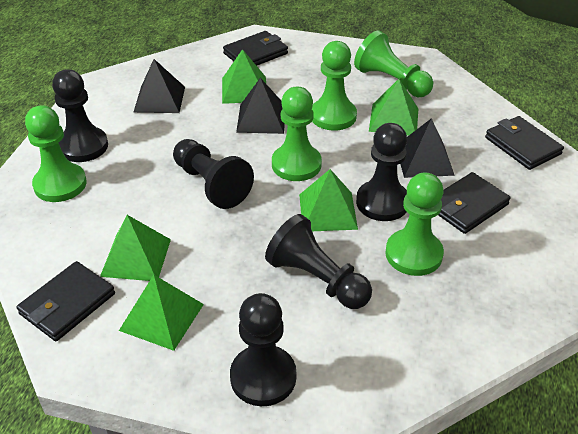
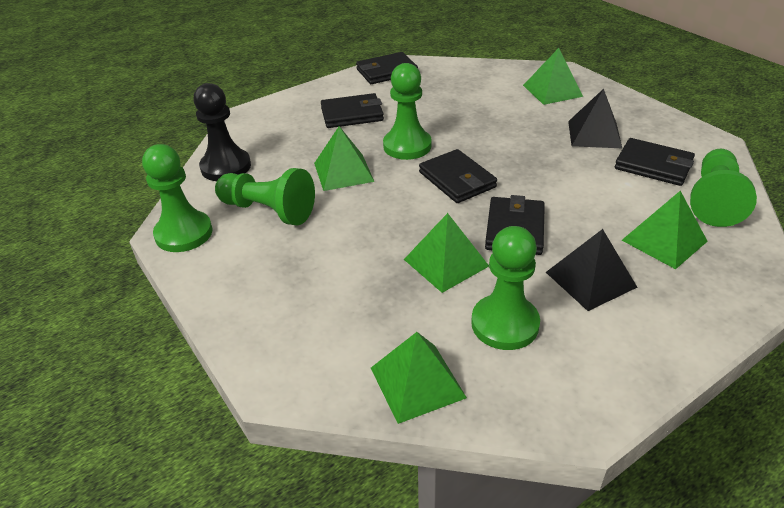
black pawn: [52,69,108,162] [173,139,254,209] [230,293,296,406] [265,214,372,309] [356,123,407,221] = 5 -> [193,83,251,181] = 1
black pyramid: [133,59,185,113] [236,78,285,134] [401,118,455,178] = 3 -> [546,229,638,311] [568,89,622,148] = 2
black wallet: [17,261,115,341] [223,31,288,66] [438,172,510,234] [485,116,564,170] = 4 -> [321,93,384,128] [356,52,418,84] [419,149,497,203] [485,195,545,255] [615,138,695,186] = 5

